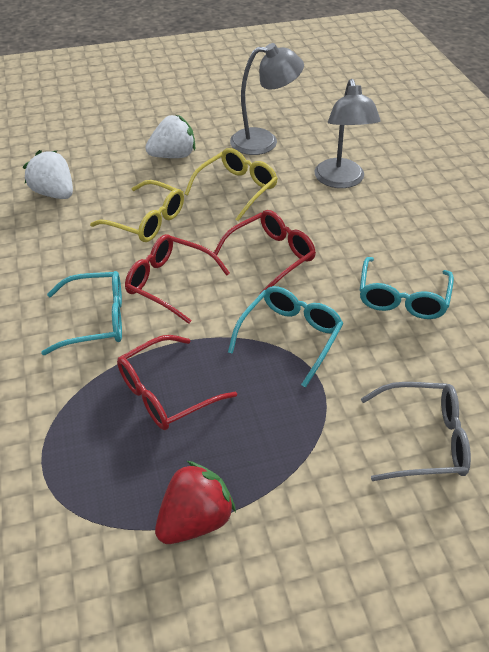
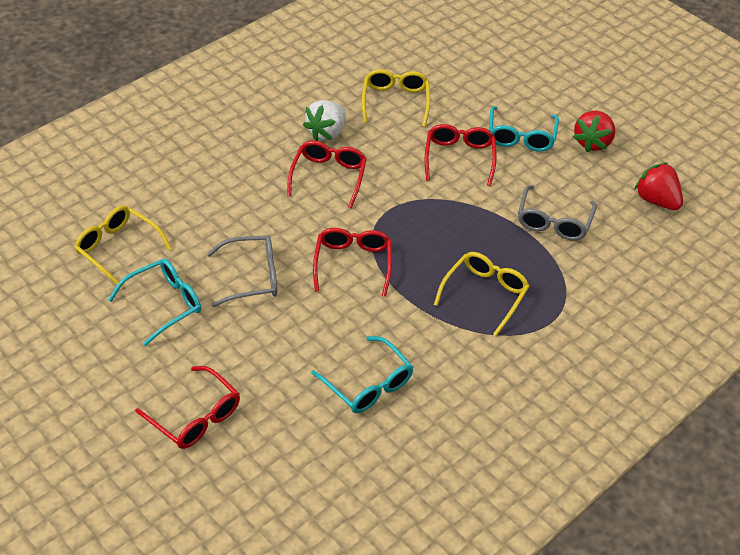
grey glasses: [361,382,471,481] = 1 -> [207,235,277,307] [518,185,597,241] = 2
grey lamp: [230,43,304,155] [314,79,381,188] = 2 -> none = 0
red glasses: [117,335,237,430] [125,234,230,324] [214,210,316,294] = 3 -> [135,366,240,449] [287,141,367,208] [313,228,392,297] [425,124,497,186] = 4
red strawberry: [155,461,236,544] = 1 -> [573,111,615,152] [634,163,683,210] = 2
white strawberry: [23,150,73,199] [145,115,196,158] = 2 -> [303,100,346,141] = 1
yellow glasses: [90,180,184,242] [185,148,278,221] = 2 -> [74,206,172,289] [362,69,430,127] [434,252,530,336] = 3

